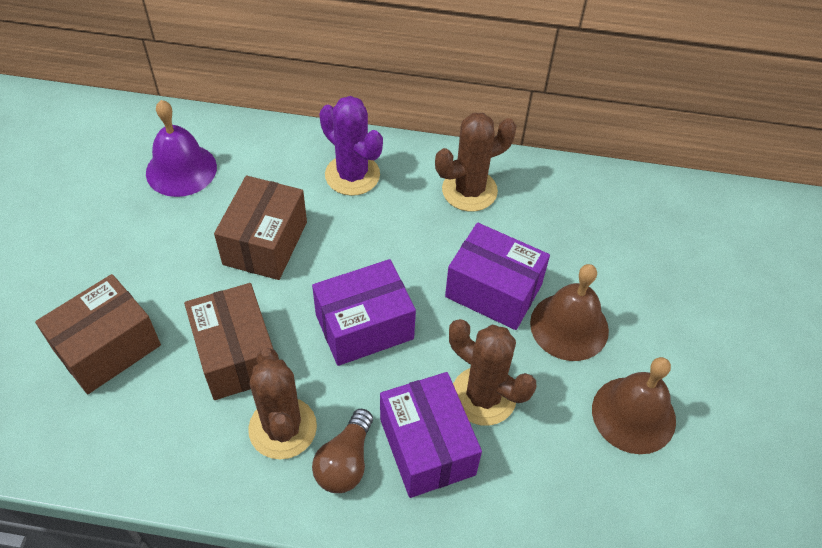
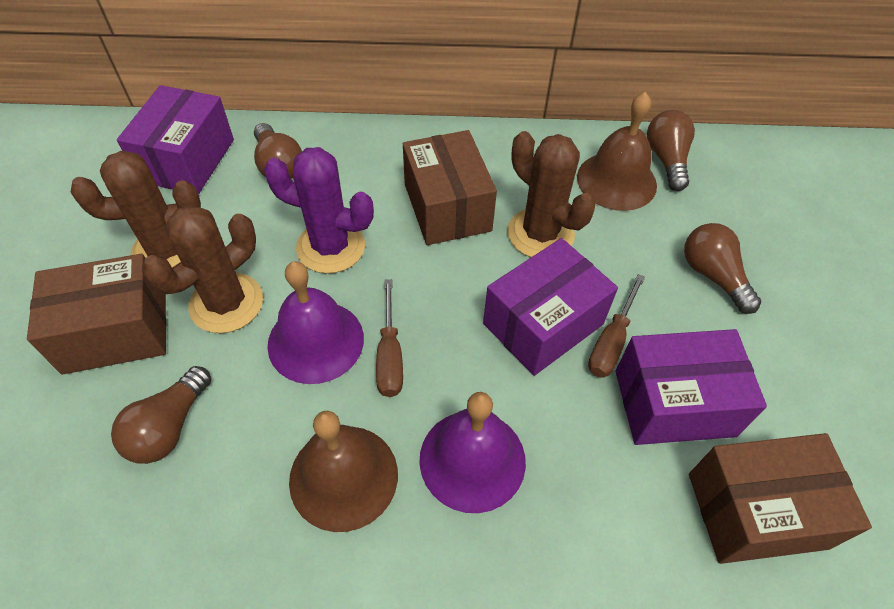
brown light bulb: [312,409,373,493] = 1 -> [111,366,211,464] [254,123,302,179] [647,110,695,191] [684,223,761,314] = 4
brown screwdriver: none = 0 -> [376,279,403,397] [588,274,645,378] = 2
purple bell: [146,100,217,197] = 1 -> [267,261,364,384] [419,392,526,513] = 2

